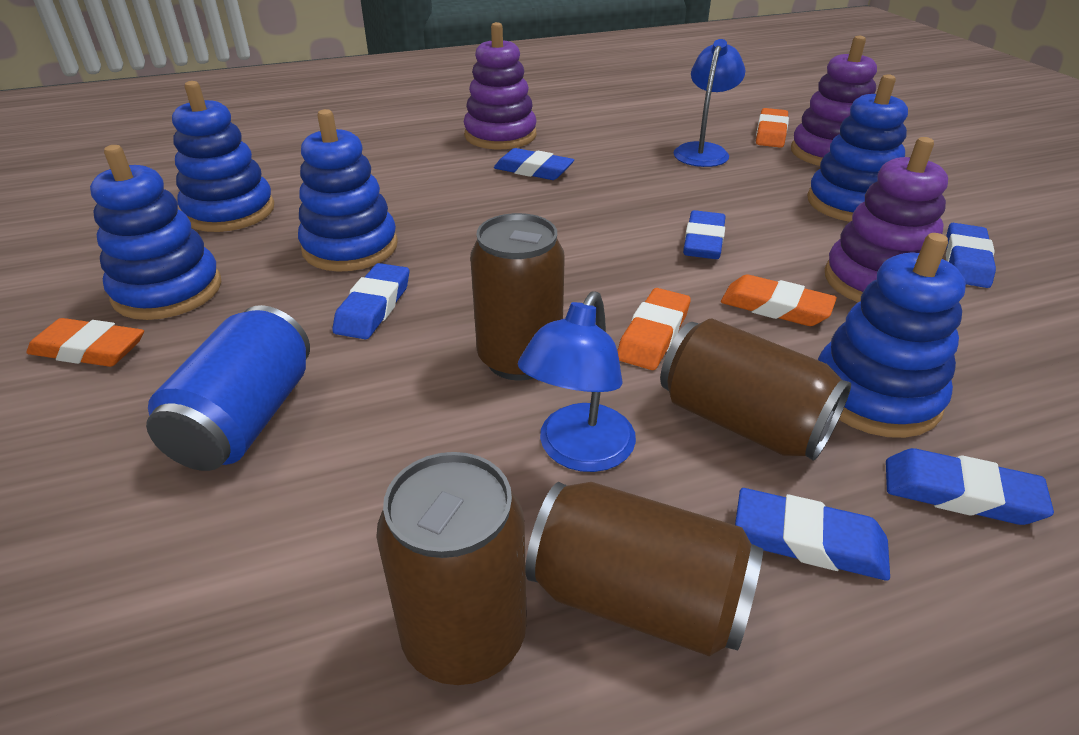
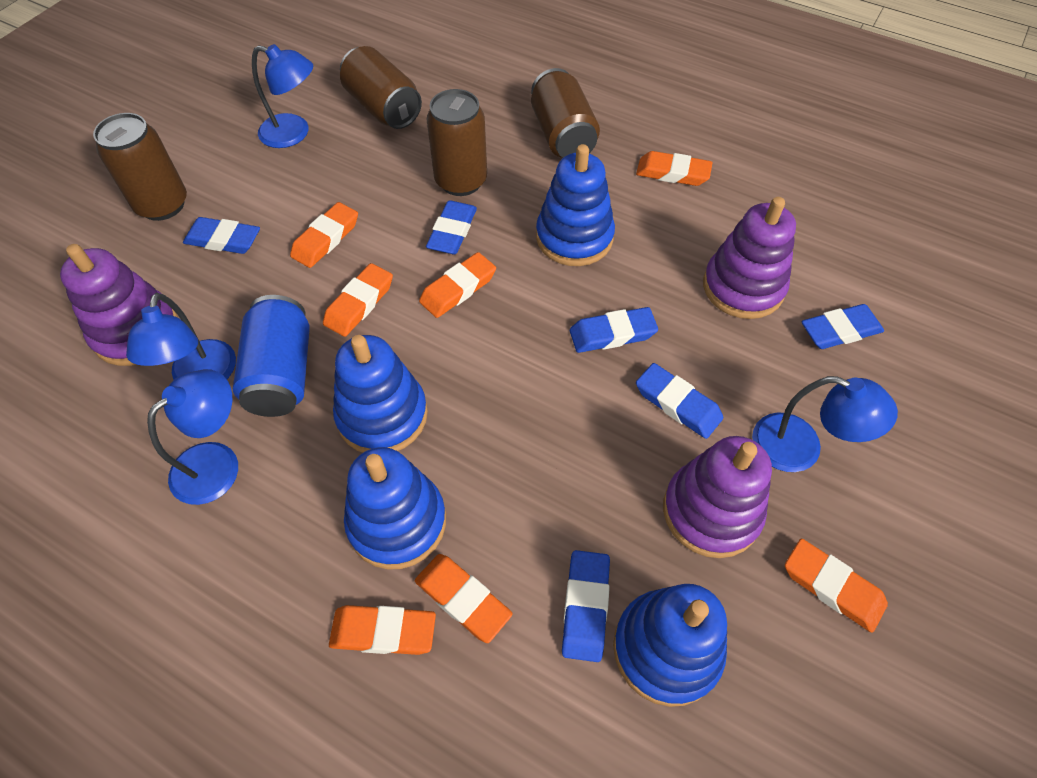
blue lamp: [518,291,636,472] [674,39,745,167] = 2 -> [126,293,236,380] [147,369,238,505] [252,44,313,148] [752,376,898,472] = 4
blue stacking toy: [90,145,221,320] [172,81,274,232] [298,109,398,272] [807,74,908,222] [818,233,966,438] = 5 -> [333,335,428,452] [344,447,446,570] [536,144,615,266] [613,584,727,707] = 4
orange eraser: [27,318,144,367] [617,288,691,370] [721,275,837,326] [756,108,789,148] = 4 -> [290,202,358,268] [323,263,393,337] [329,605,436,655] [415,554,513,643] [419,252,496,318] [636,151,713,186] [785,539,888,633] = 7

